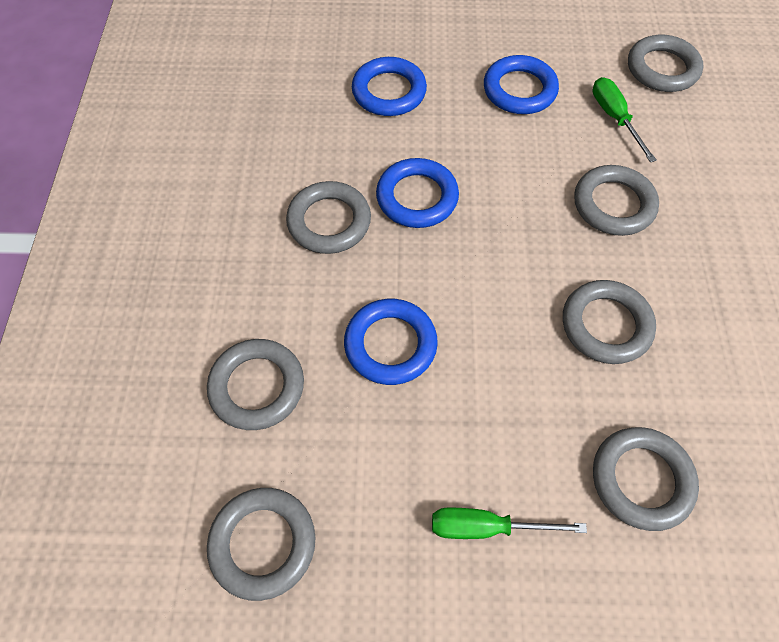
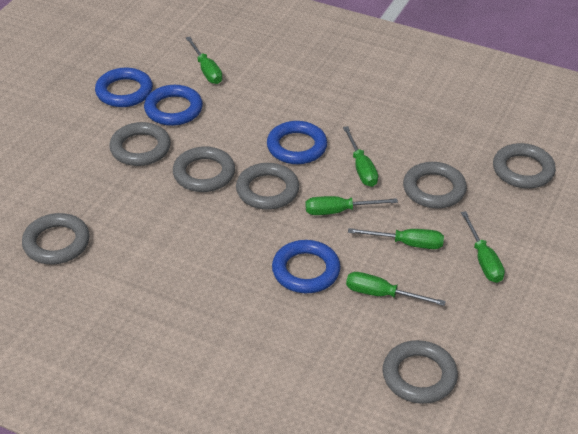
green screwdriver: [432,508,587,539] [593,77,656,162] = 2 -> [186,37,223,84] [305,196,398,215] [343,126,378,187] [346,272,446,306] [348,228,444,249] [461,211,505,283] = 6

